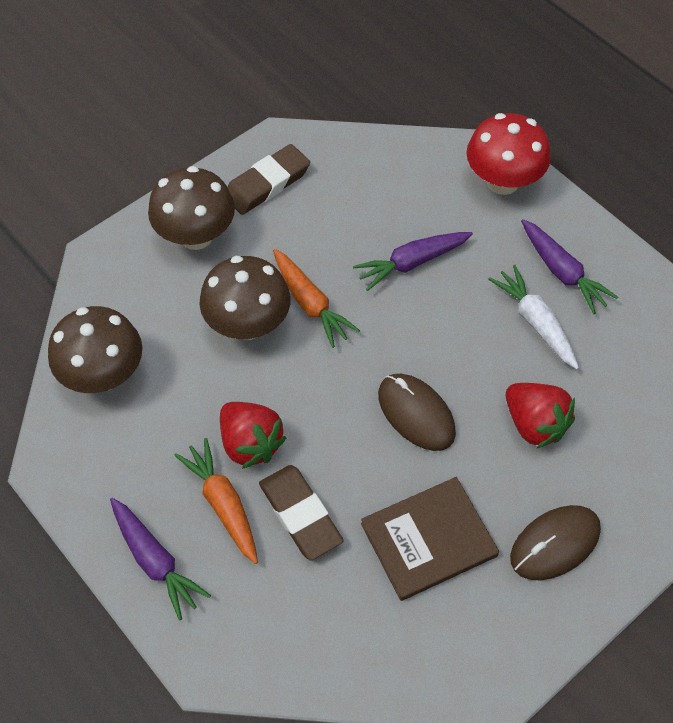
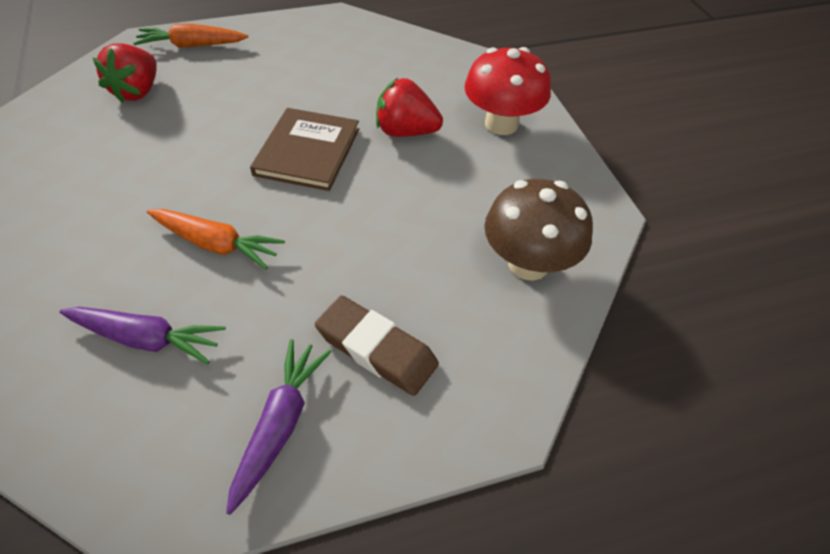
brown eraser: [227,144,310,215] [259,465,344,560] = 2 -> [315,296,439,396] = 1
brown mouse: [378,374,456,451] [510,505,601,580] = 2 -> none = 0
brown mushroom: [48,306,142,393] [148,166,235,250] [200,256,291,340] = 3 -> [484,179,593,281] = 1
purple carrot: [110,498,211,620] [353,232,473,291] [521,219,618,314] = 3 -> [60,307,225,364] [226,339,332,515] = 2
white carrot: [488,265,579,369] = 1 -> none = 0

